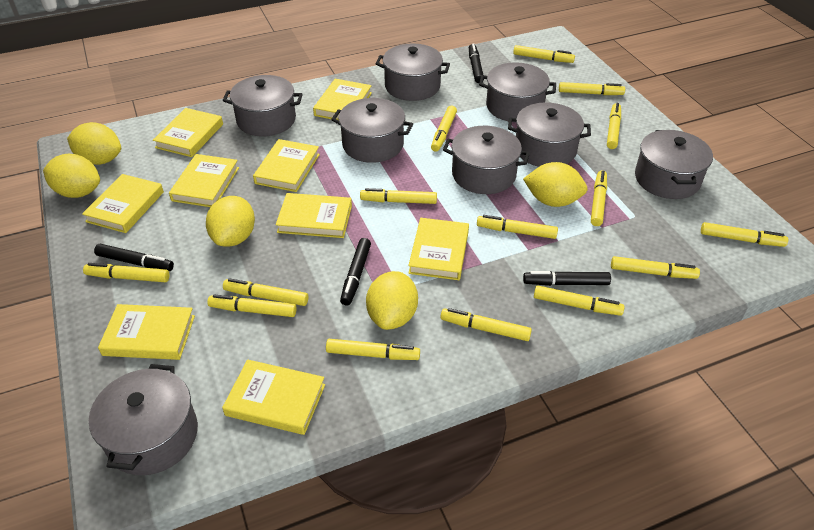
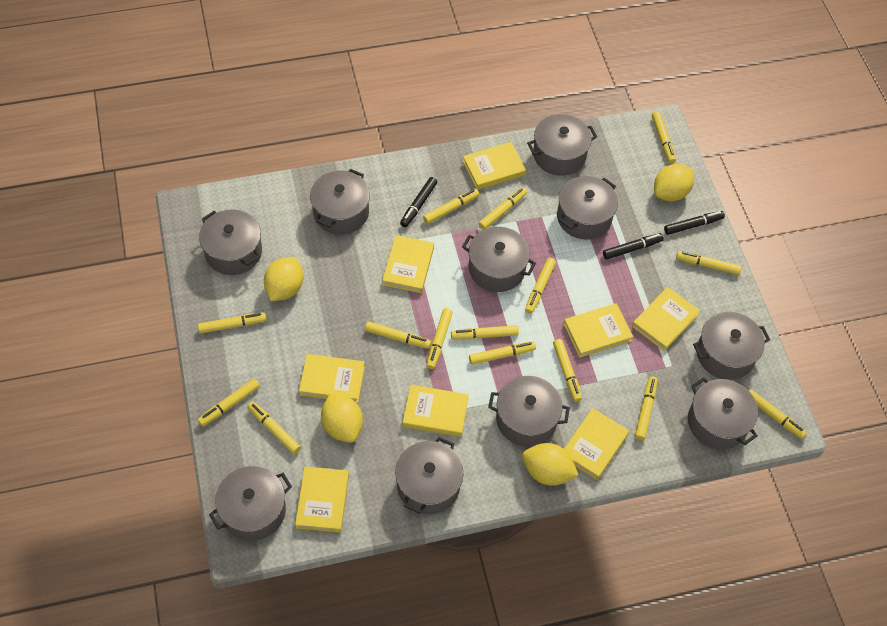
black marker: [94,244,174,271] [340,238,371,306] [469,43,484,83] [523,271,611,286] = 4 -> [400,177,437,227] [603,233,664,259] [664,211,725,235] = 3
grey pot: [89,364,198,475] [223,75,303,136] [331,98,413,163] [376,43,450,101] [443,126,530,194] [479,62,556,122] [508,102,591,167] [635,130,713,199] = 8 -> [199,210,262,275] [209,466,292,541] [310,169,370,234] [395,437,463,514] [462,227,536,292] [488,376,570,446] [527,114,597,176] [557,176,618,240] [688,377,758,450] [693,312,770,380] = 10
yellow book: [82,174,164,233] [98,304,195,360] [153,108,223,157] [169,154,239,207] [222,360,325,435] [253,139,320,192] [276,193,352,238] [313,79,372,120] [408,218,469,280] = 9 -> [295,466,349,533] [299,354,365,403] [382,235,434,293] [403,385,469,437] [463,142,526,190] [564,304,633,358] [564,408,629,480] [632,287,700,351] = 8
yellow lemon: [43,154,100,198] [67,122,121,165] [206,196,255,247] [366,271,418,330] [523,162,588,207] = 5 -> [264,257,303,301] [321,393,363,443] [522,443,579,486] [654,164,694,202] = 4

